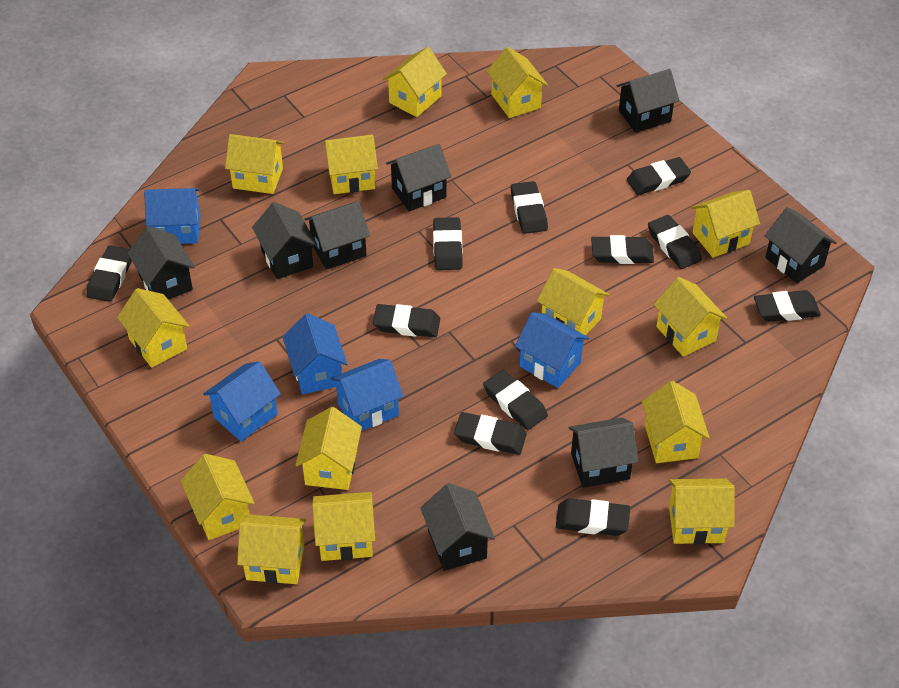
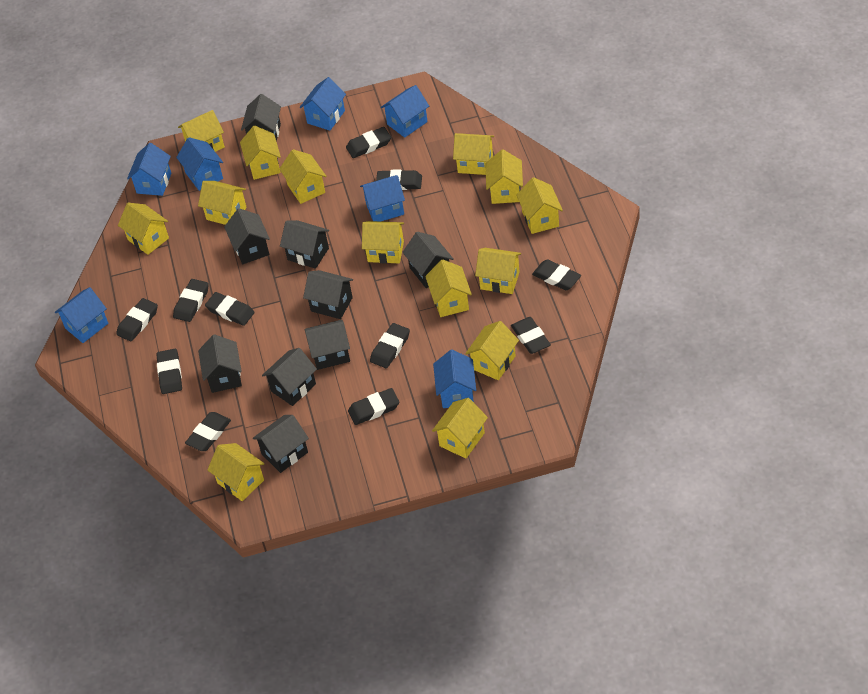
black house: [128,226,195,299] [252,202,317,279] [304,202,370,270] [386,144,451,211] [420,483,495,571] [568,418,638,488] [617,69,679,133] [765,207,837,283] = 8 -> [198,334,242,393] [224,208,270,264] [241,94,281,142] [253,415,309,473] [262,348,317,406] [280,220,329,269] [303,270,353,319] [304,320,350,370] [402,232,453,288] = 9
blue house: [144,188,200,244] [203,361,281,441] [283,313,347,395] [330,359,404,431] [515,312,589,388] = 5 -> [54,287,108,343] [127,143,171,196] [176,137,223,191] [299,77,346,131] [360,175,405,221] [381,85,429,138] [433,350,476,408] = 7

